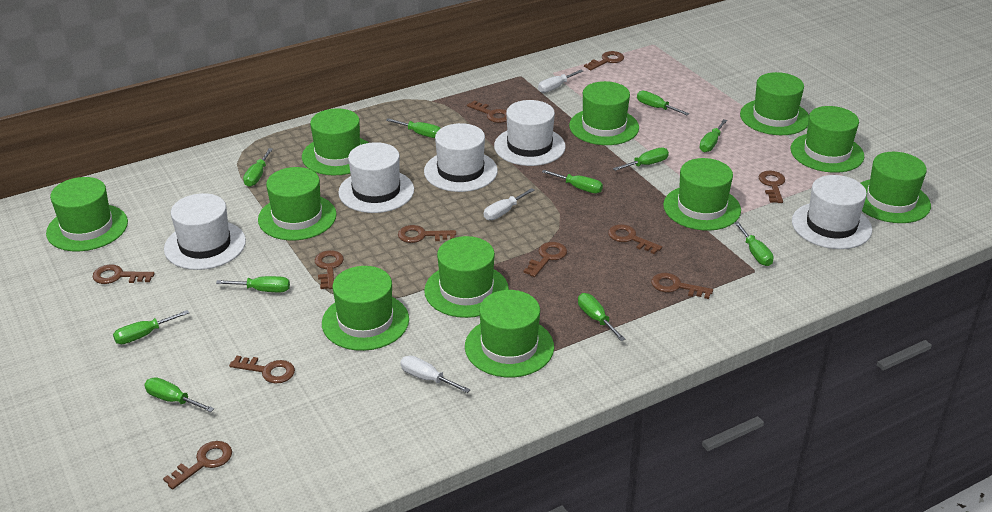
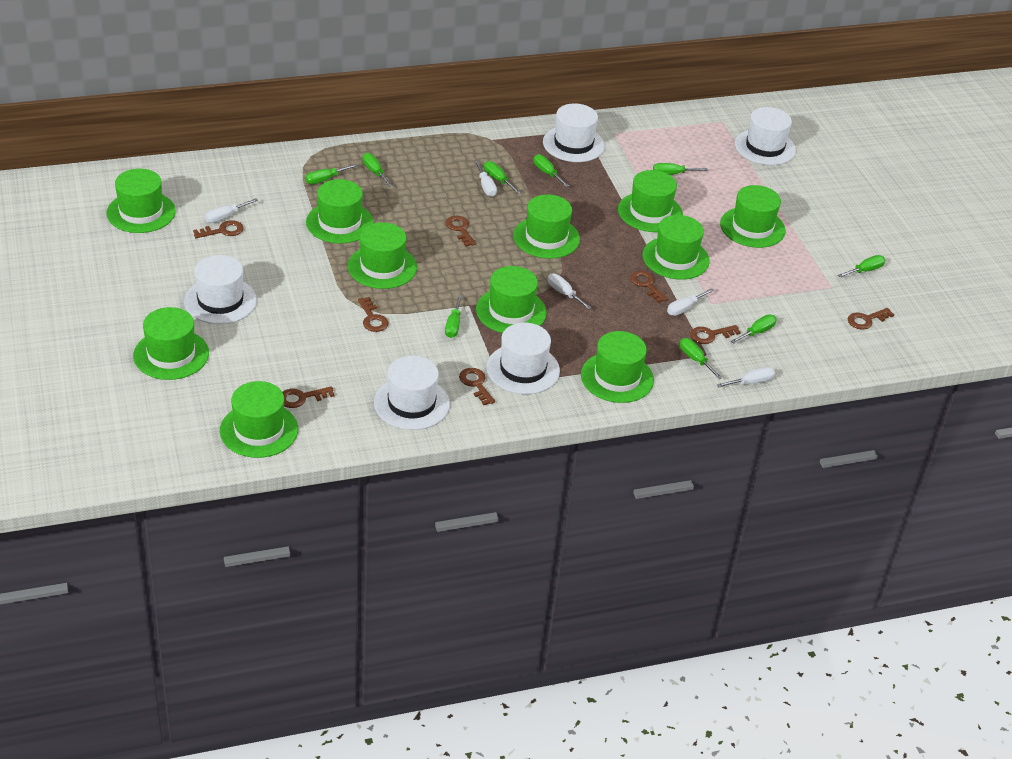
brown key: [93,265,155,284] [163,441,232,489] [229,356,295,384] [315,250,344,289] [398,225,456,243] [467,100,507,123] [523,242,567,277] [584,51,624,71] [608,224,662,254] [651,273,713,299] [759,170,785,203] = 11 -> [193,220,244,238] [282,386,335,408] [358,297,389,332] [445,216,476,246] [459,368,495,405] [630,271,668,303] [690,325,741,344] [848,308,894,330] = 8
green screwdriver: [113,310,189,344] [144,377,214,412] [216,276,290,292] [243,148,273,187] [386,118,441,138] [542,170,603,193] [578,293,625,341] [613,148,669,171] [637,90,689,115] [699,119,727,152] [734,222,774,266] = 11 -> [305,164,358,184] [363,153,392,186] [445,295,462,338] [484,161,521,193] [534,154,569,187] [653,163,708,175] [680,338,723,379] [731,315,777,344] [838,255,885,278] = 9
white screwdriver: [400,356,471,393] [484,188,535,220] [538,70,583,93] = 3 -> [205,198,258,223] [474,161,497,197] [548,274,592,309] [667,288,714,316] [717,367,775,387] = 5

